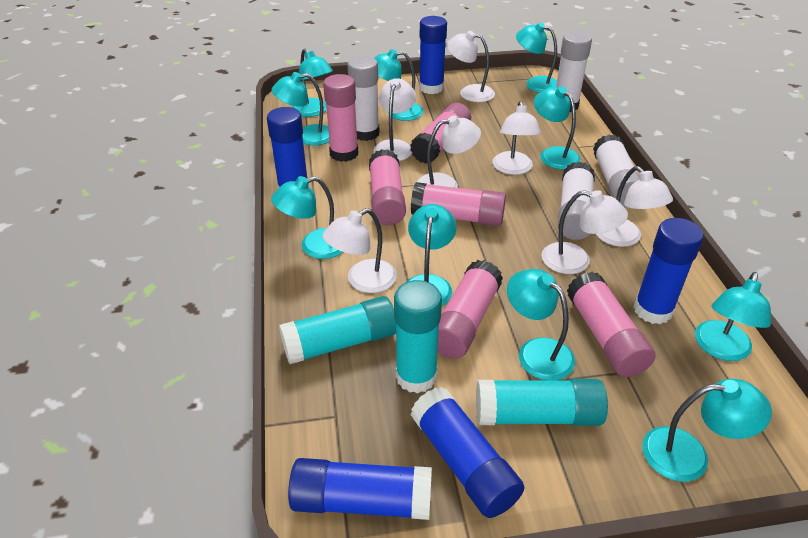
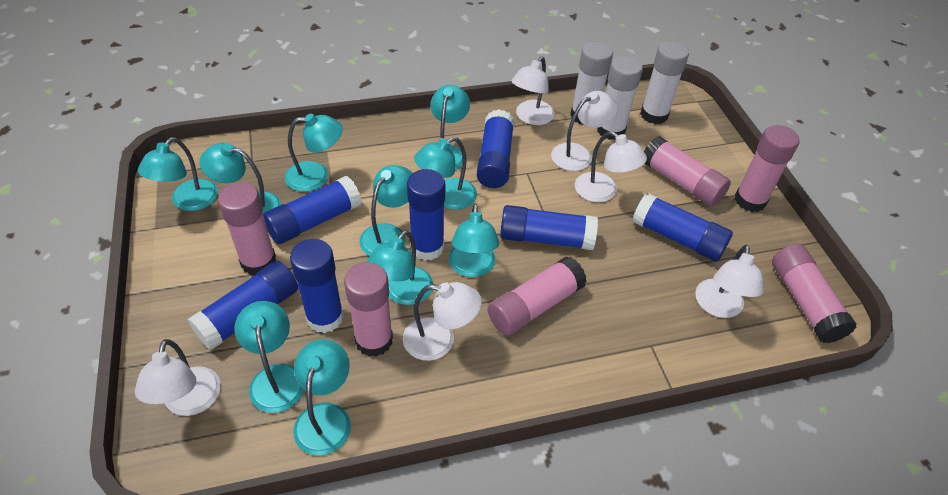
blue glue stick: [267,107,309,188] [288,458,432,520] [411,387,524,518] [419,16,447,94] [633,218,704,324] = 5 -> [187,261,298,350] [263,176,361,244] [290,239,344,333] [407,169,445,261] [477,109,514,188] [500,205,598,250] [632,193,733,262] = 7
turquoise glue stick: [279,296,396,364] [394,280,442,393] [476,379,608,426] = 3 -> none = 0
white glue stick: [347,56,380,141] [556,31,592,112] [558,161,595,240] [593,134,640,207] = 4 -> [570,42,613,124] [597,56,643,140] [640,41,689,124] = 3
white lamp: [323,208,397,293] [374,78,416,161] [417,115,481,188] [446,31,495,102] [492,101,541,175] [541,190,628,274] [596,166,673,247] = 7 -> [135,339,221,416] [403,282,482,361] [512,57,555,125] [551,91,618,171] [575,131,647,203] [695,245,764,318] = 6

